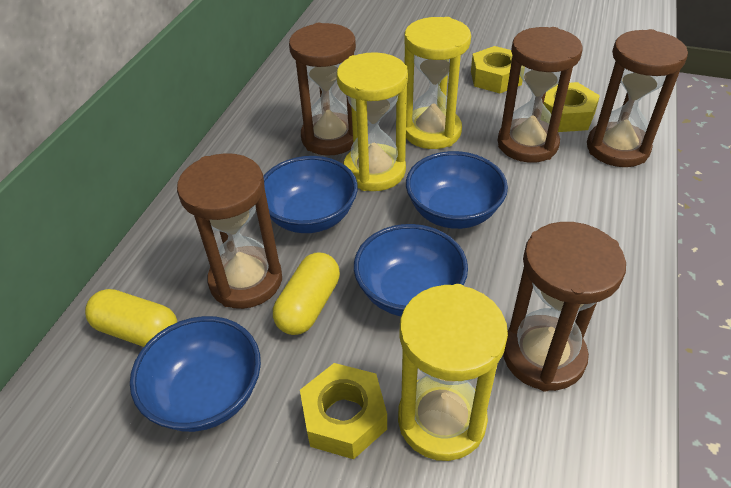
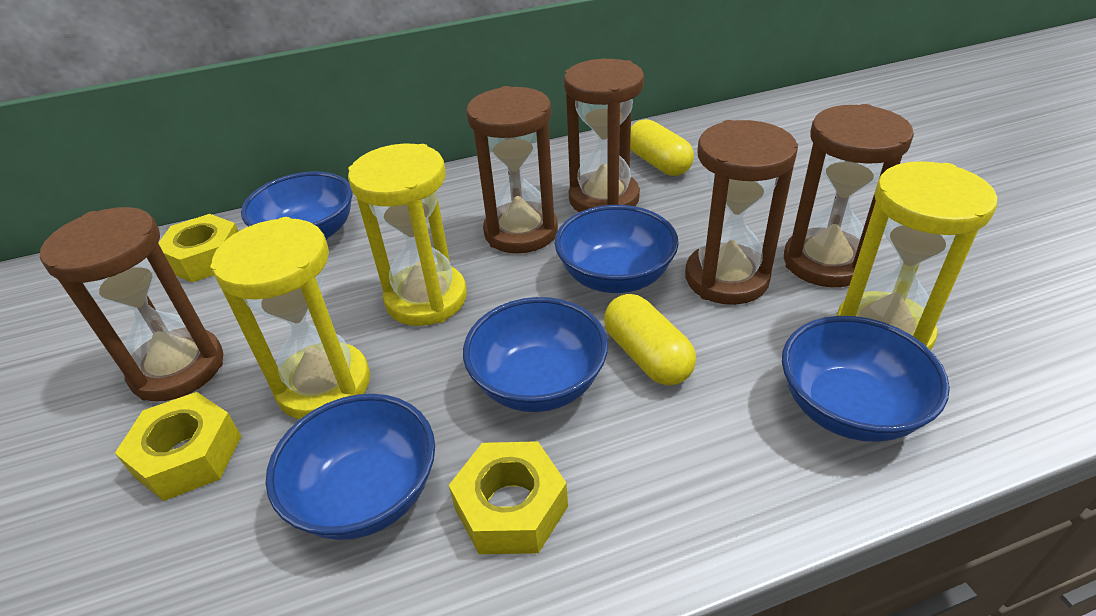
blue bowl: [130,316,261,432] [263,156,358,233] [354,224,468,316] [406,151,508,229] = 4 -> [241,171,352,240] [266,394,435,540] [463,297,608,412] [555,205,679,293] [782,316,950,442] = 5

